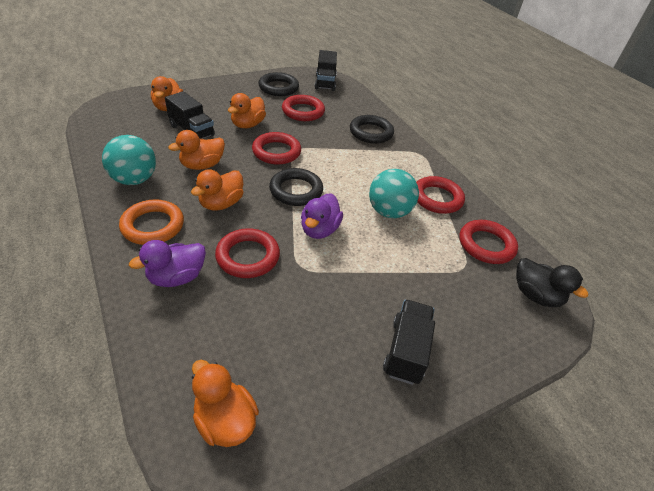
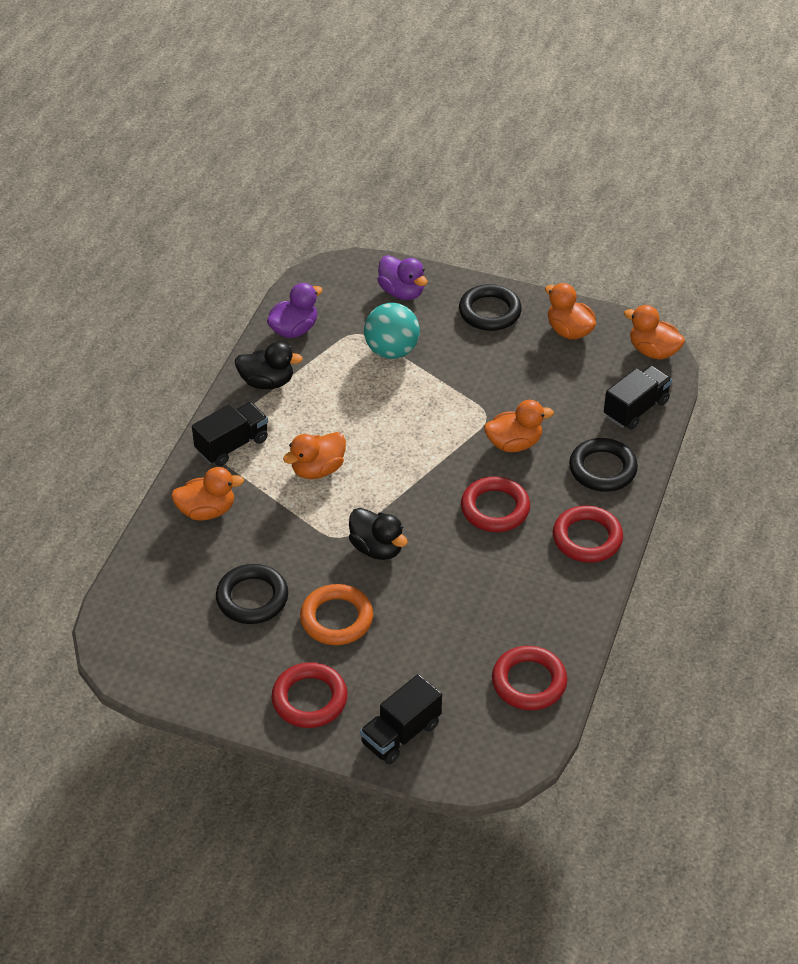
black duck: [516,258,588,307] = 1 -> [235,342,303,389] [349,508,408,560] = 2
red ring: [215,228,280,278] [252,132,301,165] [282,95,325,121] [416,176,465,214] [460,220,518,264] = 5 -> [271,662,348,728] [461,476,530,532] [492,646,567,710] [553,505,623,563] = 4
turquoise ball: [102,135,156,185] [369,169,419,218] = 2 -> [364,303,420,359] = 1

